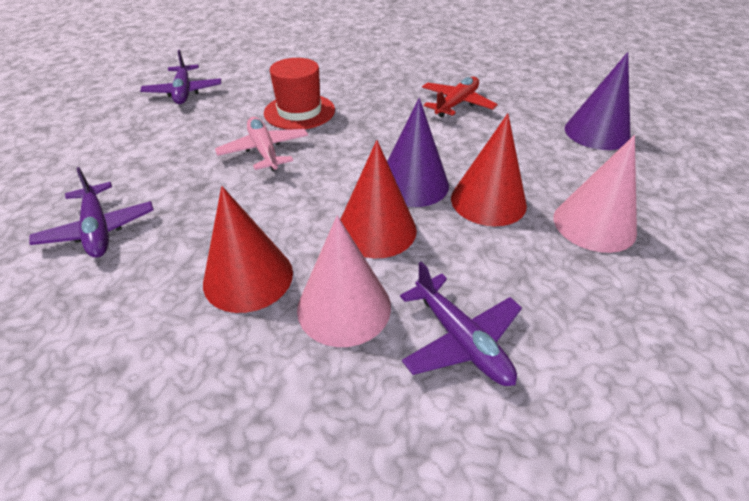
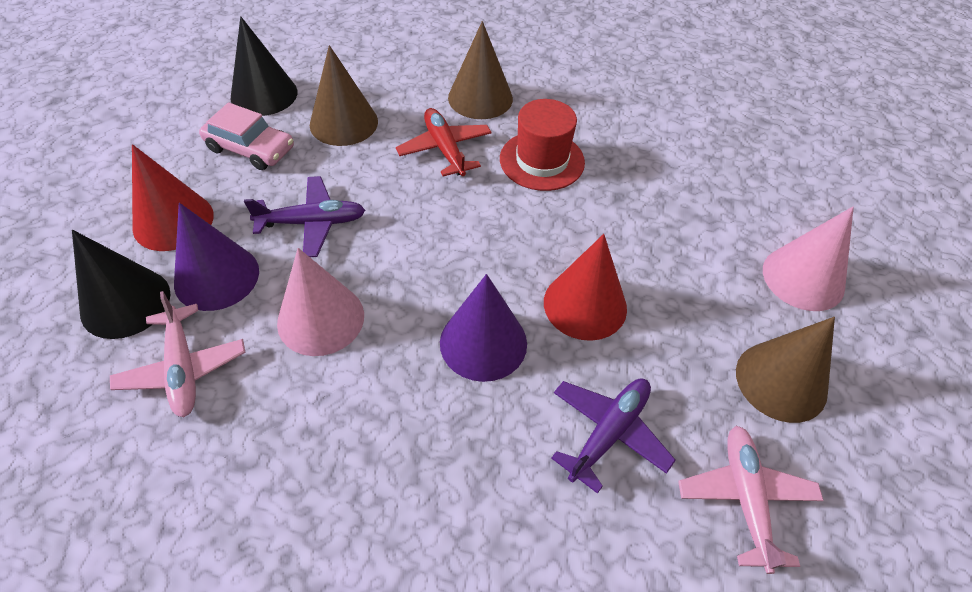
black cone: none = 0 -> [72,230,171,339] [230,16,297,116] = 2
brown cone: none = 0 -> [310,45,378,146] [448,21,513,119] [736,317,835,423] = 3
pink car: none = 0 -> [199,102,294,170] = 1
pink plane: [215,117,308,171] = 1 -> [110,291,246,417] [678,426,824,574] = 2
purple plane: [29,167,154,258] [140,50,221,104] [400,261,522,386] = 3 -> [244,176,365,257] [551,378,676,494] = 2
red cone: [203,186,293,313] [340,140,417,258] [451,113,527,226] = 3 -> [132,144,214,251] [544,234,627,341] = 2

